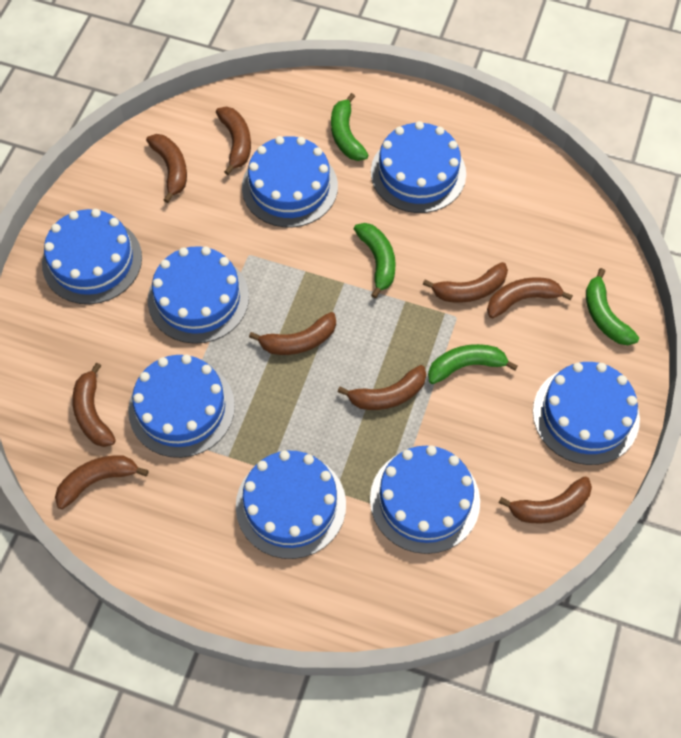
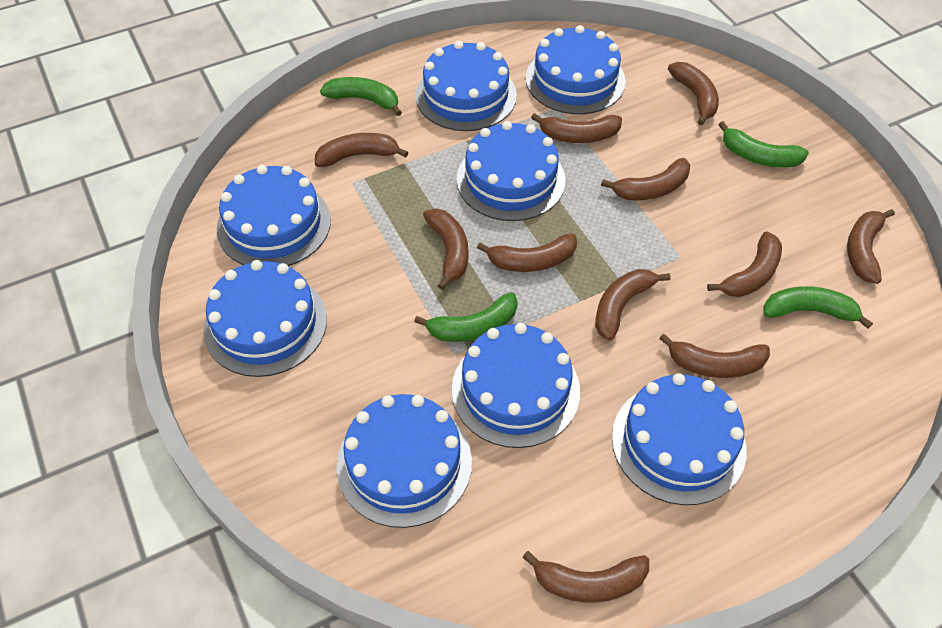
brown banana: [55,455,149,509] [72,363,116,447] [146,134,187,203] [216,107,251,175] [249,312,336,355] [338,365,426,410] [423,262,508,303] [487,277,573,318] [499,477,592,523] = 9 -> [315,133,408,167] [423,208,468,290] [477,234,577,272] [522,551,649,603] [531,113,622,143] [595,269,671,341] [601,158,690,200] [659,334,770,378] [668,62,719,126] [707,232,782,297] [847,209,895,284] = 11

